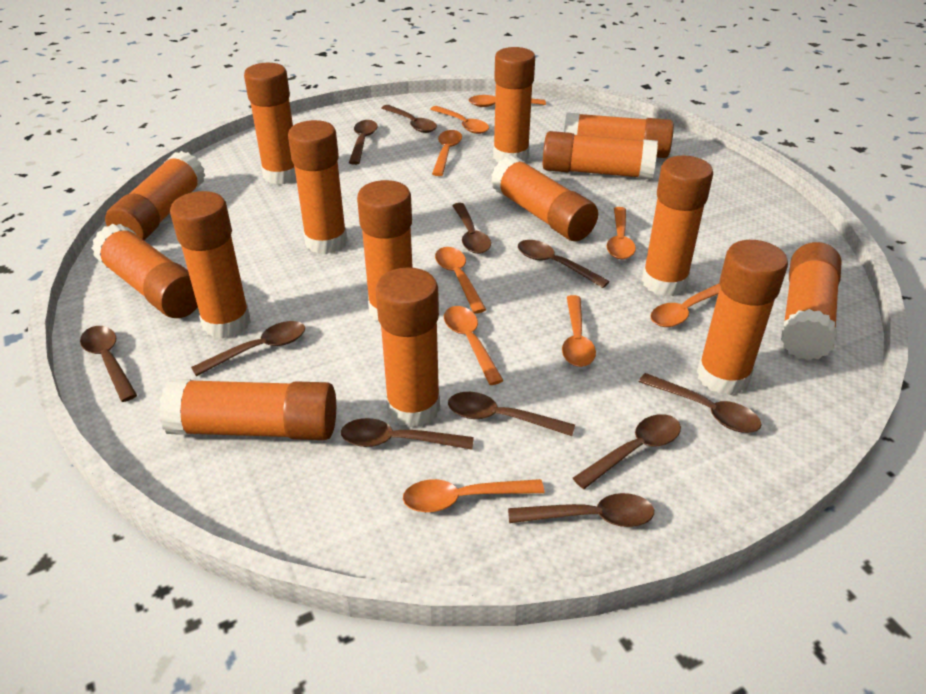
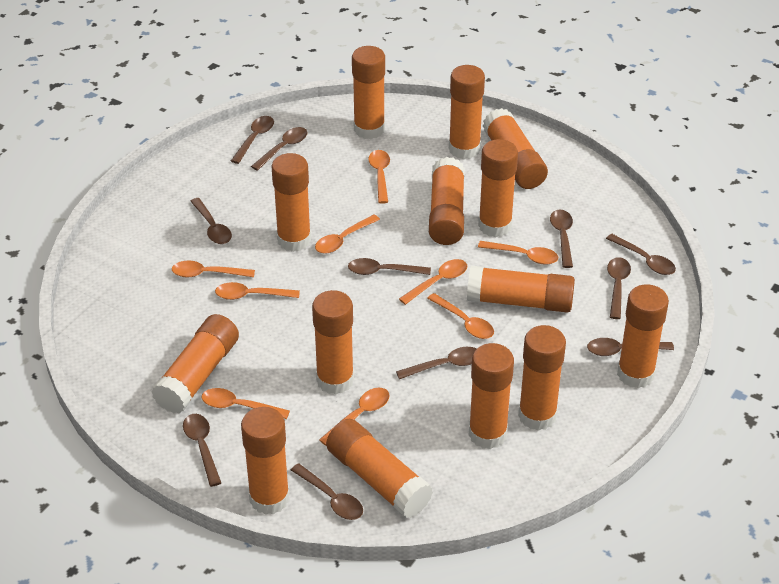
orange glue stick: [92,224,198,318] [105,151,206,240] [159,379,336,440] [170,191,251,338] [244,63,296,185] [288,120,347,254] [357,180,413,324] [376,267,440,427] [491,155,598,241] [493,47,535,162] [543,131,658,179] [564,113,674,158] [642,155,713,296] [697,240,788,395] [781,242,841,360] = 15 -> [151,314,239,413] [241,407,289,515] [272,153,311,252] [312,290,354,394] [326,419,433,518] [352,46,385,139] [429,157,465,245] [449,65,485,159] [467,266,575,312] [468,343,514,449] [478,139,518,237] [483,108,548,189] [518,325,566,431] [617,284,669,388] = 14

